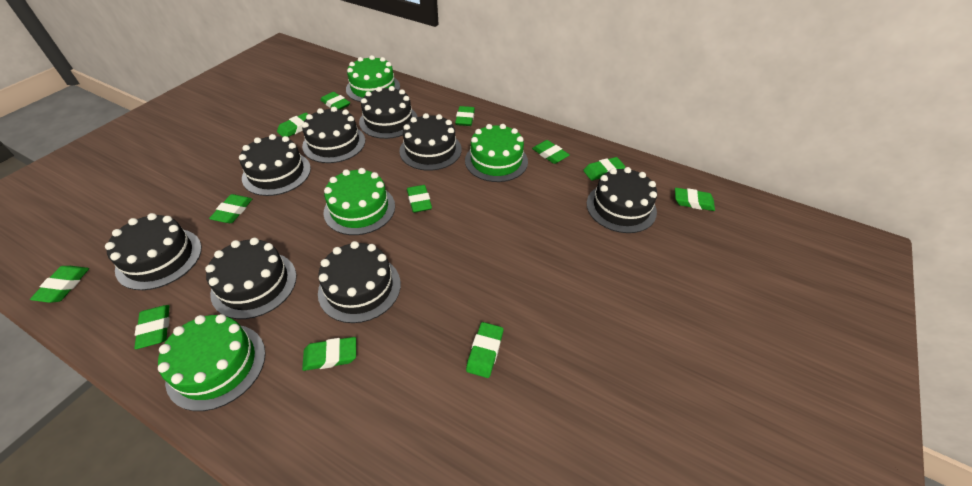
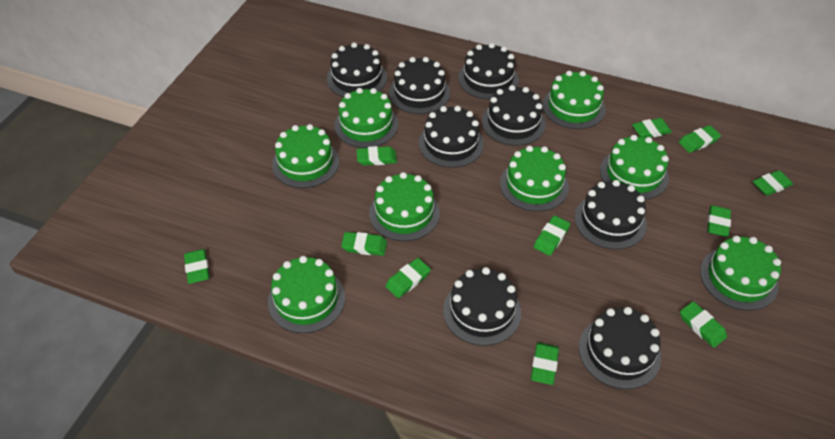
green cake: [158,314,266,411] [324,168,395,235] [346,55,400,102] [465,124,528,182] = 4 -> [268,256,345,333] [272,124,339,188] [334,88,398,148] [369,172,440,241] [500,146,569,212] [542,71,605,129] [600,135,669,200] [700,236,781,310] = 8
green eraser: [30,266,89,303] [134,305,170,349] [209,194,252,223] [277,113,308,137] [302,337,356,371] [320,92,350,110] [407,185,432,213] [455,106,475,126] [466,322,503,378] [532,140,569,164] [583,157,625,181] [675,188,715,211] = 12 -> [184,249,210,284] [341,232,387,256] [356,146,397,166] [385,258,431,298] [531,342,559,385] [534,215,570,256] [632,118,672,138] [679,125,721,153] [680,301,727,348] [707,205,731,237] [753,170,793,196] = 11

